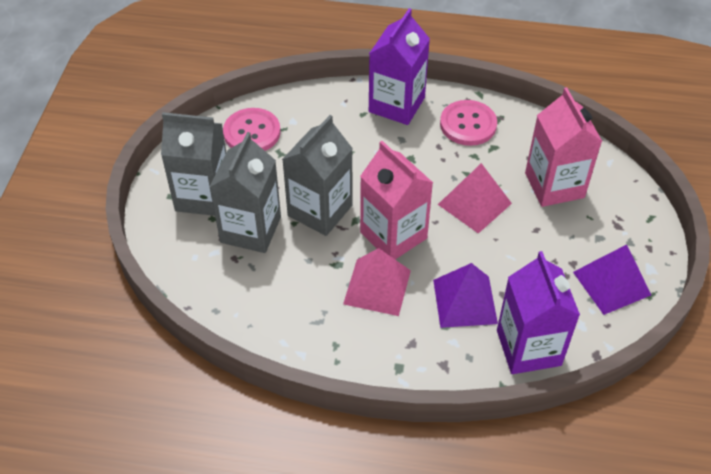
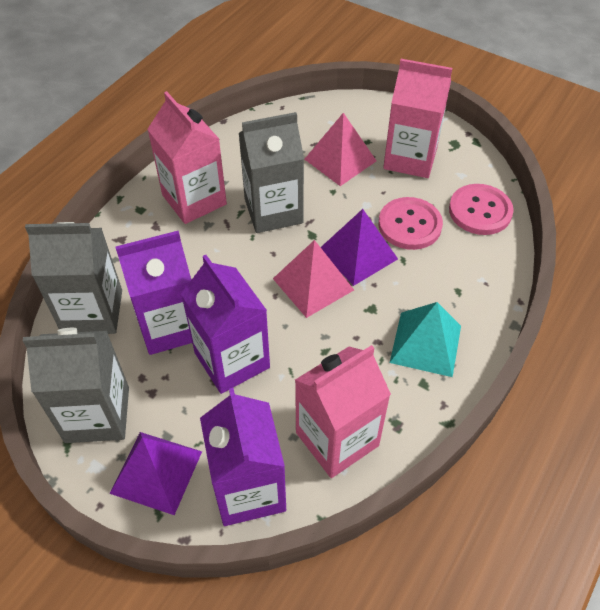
pink carton: [360,141,433,259] [525,87,602,207] = 2 -> [147,91,227,224] [295,345,391,478] [383,59,452,178] = 3
purple carton: [369,8,430,125] [497,251,580,374] = 2 -> [116,231,192,355] [181,255,270,394] [200,388,286,526] = 3
turquoise pyramid: none = 0 -> [390,302,461,377] = 1

